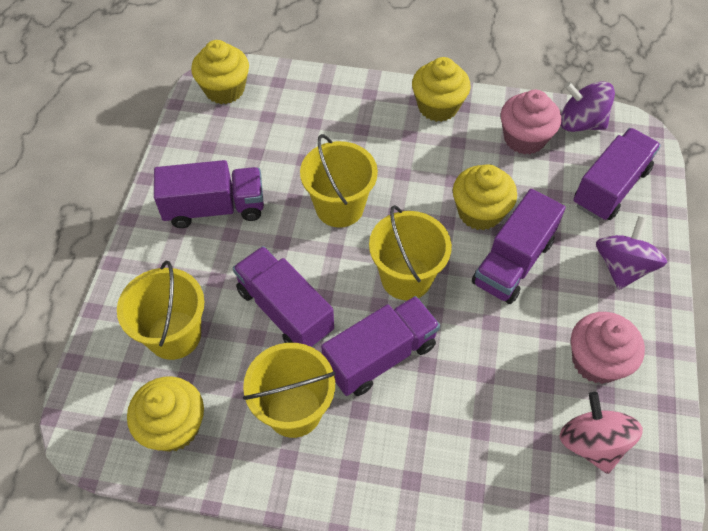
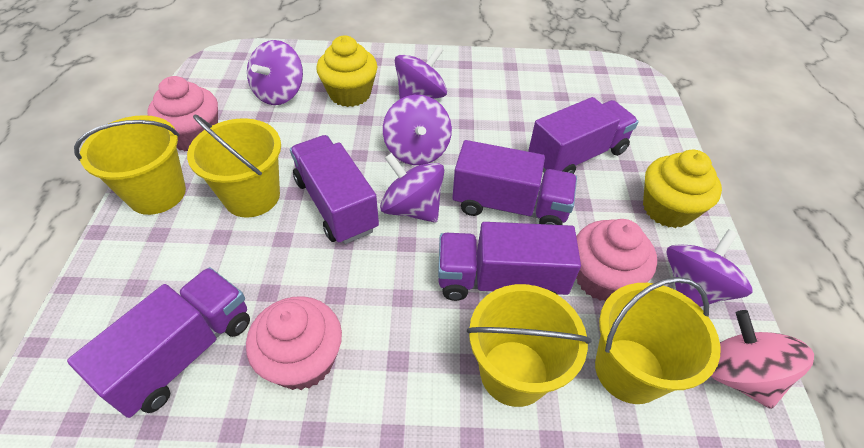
pink cupcake: [501,90,561,155] [571,312,645,384] = 2 -> [147,76,218,152] [246,296,342,390] [576,219,657,301] = 3
purple spinning top: [561,81,615,132] [596,216,667,290] = 2 -> [247,40,303,105] [380,153,444,223] [383,95,452,165] [395,46,447,99] [667,229,752,307] = 5
yellow cupcake: [127,376,204,452] [191,40,249,104] [412,57,470,122] [453,164,517,230] = 4 -> [316,36,378,107] [643,150,722,228] = 2

